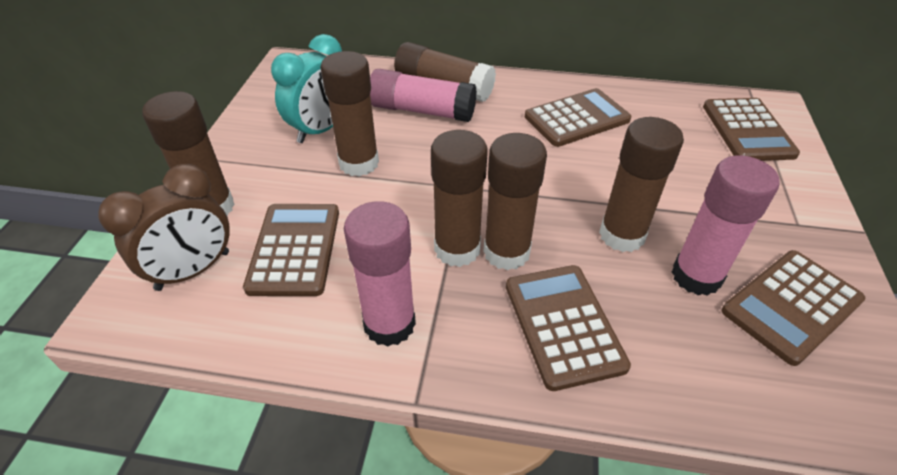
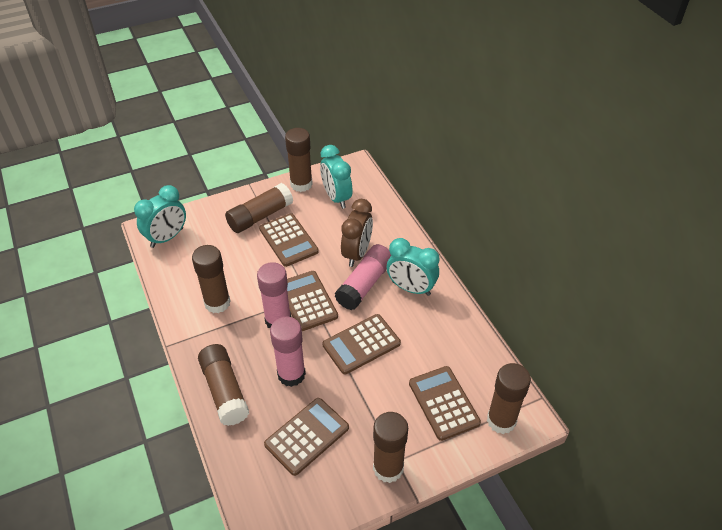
turquoise clock: [271,34,342,143] = 1 -> [134,185,186,248] [320,145,353,209] [387,238,439,296] = 3

